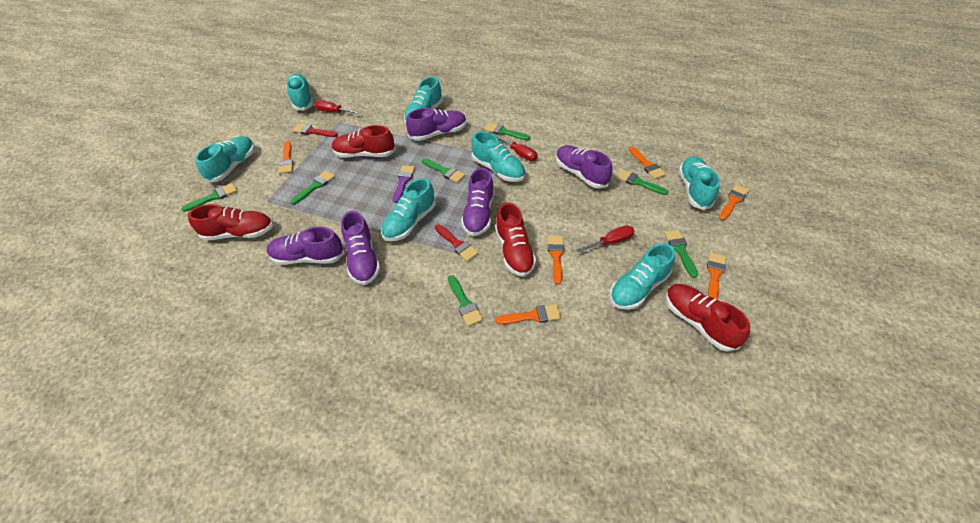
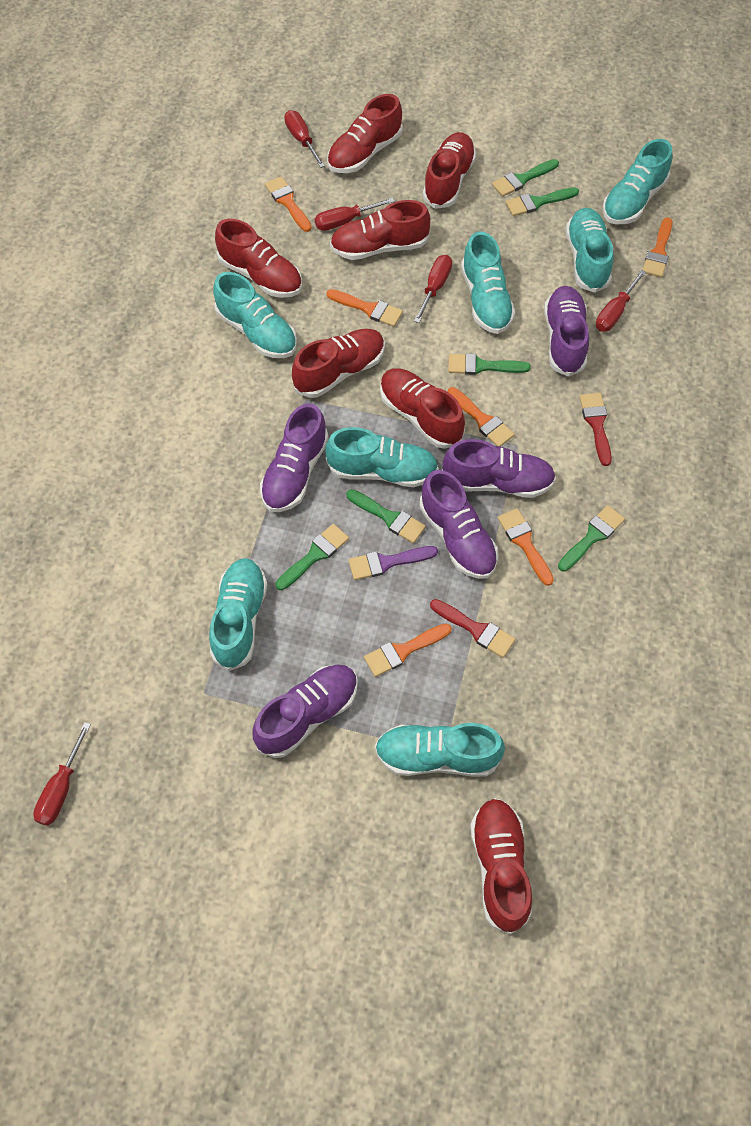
green brush: [181,183,237,212] [290,171,335,205] [422,158,465,183] [448,275,483,327] [485,122,530,141] [616,169,669,195] [664,230,698,278] = 7 -> [276,524,349,590] [346,489,426,543] [448,353,531,375] [492,159,559,197] [506,187,579,216] [558,505,625,572] = 6
red screwdriver: [314,100,360,114] [495,134,538,161] [576,225,635,253] = 3 -> [33,722,91,826] [284,110,325,168] [315,197,395,231] [414,255,452,323] [596,270,646,332] = 5
red shoe: [188,204,273,241] [332,125,396,158] [495,203,536,277] [666,284,750,351] = 4 -> [215,219,302,298] [292,329,385,398] [327,94,403,173] [330,200,430,260] [380,368,465,449] [423,132,476,209] [470,798,532,935] = 7

